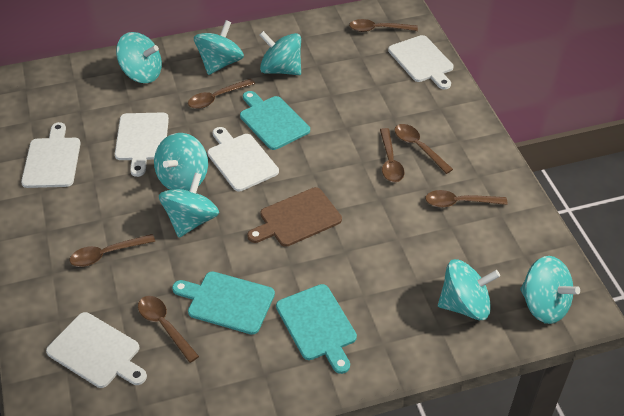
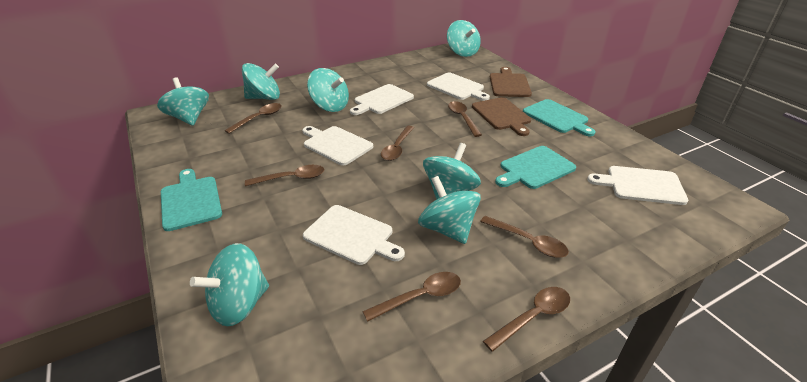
brown cutting board: [247,187,342,247] = 1 -> [472,97,531,136] [490,67,532,97] = 2

